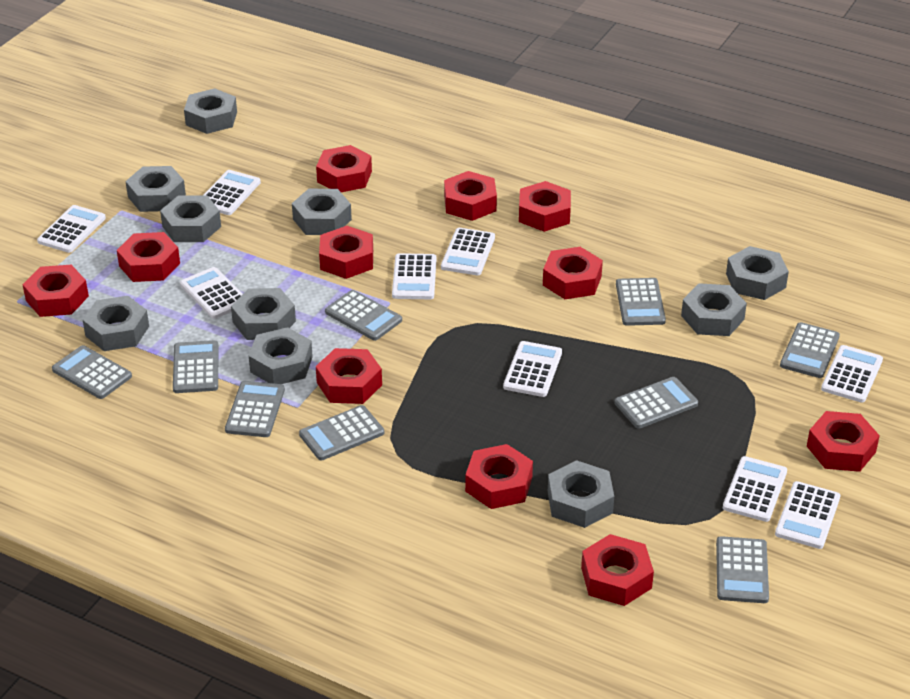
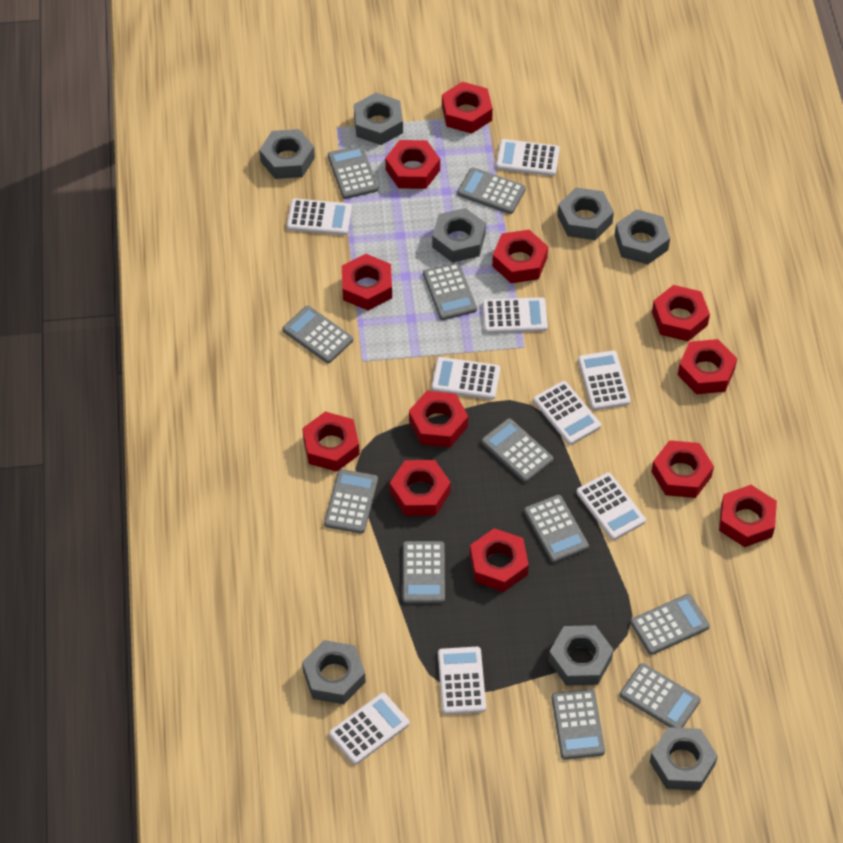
grey calculator: [52,345,132,399] [173,340,218,393] [225,381,285,437] [299,405,384,461] [325,290,402,341] [614,377,698,429] [616,278,666,326] [716,536,769,603] [780,322,840,378] = 9 -> [282,306,353,363] [324,469,378,533] [328,145,378,199] [402,541,445,603] [423,262,477,320] [457,167,526,214] [481,418,554,482] [524,495,589,563] [552,689,605,760] [620,663,701,728] [630,594,710,655] = 11
grey nut: [83,296,149,351] [126,166,186,212] [160,195,221,242] [184,88,237,134] [231,288,296,340] [249,327,313,384] [292,189,352,235] [548,460,614,528] [681,283,747,336] [726,246,789,300] = 10 -> [259,129,315,179] [302,640,366,704] [354,93,403,145] [432,208,486,263] [548,625,613,686] [558,187,614,240] [615,209,670,264] [650,727,718,791] = 8
red nut: [22,265,89,317] [117,232,180,282] [316,145,372,192] [316,348,382,404] [319,226,373,279] [444,171,497,221] [465,444,533,509] [519,181,571,232] [543,247,603,299] [581,534,654,606] [807,411,880,472] = 11 -> [302,412,360,472] [342,254,392,311] [385,140,440,189] [390,460,451,516] [409,391,468,447] [442,82,493,134] [470,528,529,592] [492,230,548,283] [651,440,714,498] [652,285,710,341] [678,339,737,394] [719,485,777,547] = 12

